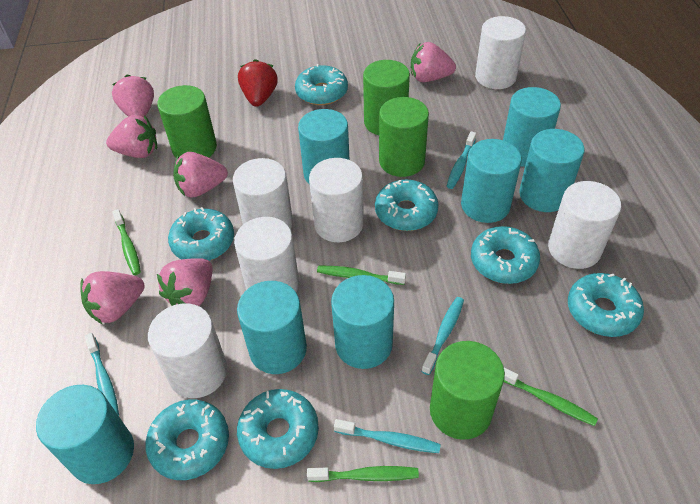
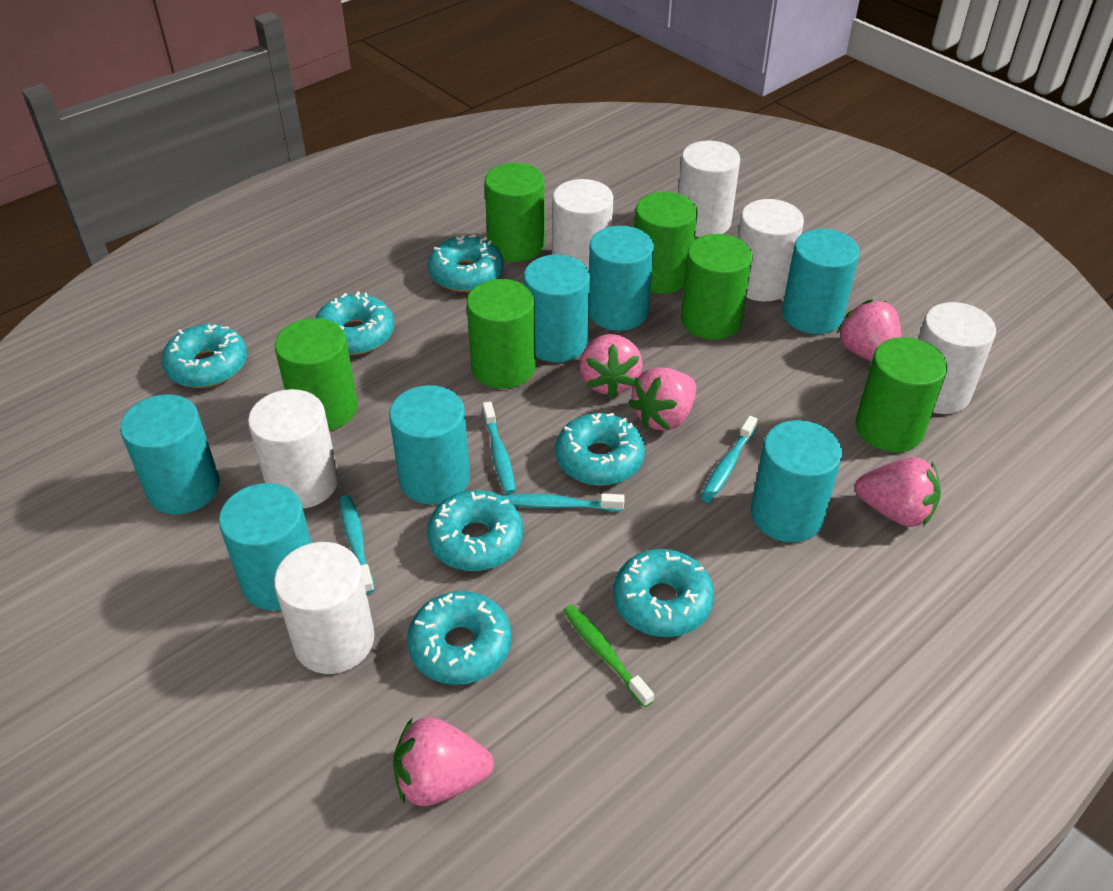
green cylinder: [157,85,217,158] [363,60,410,135] [379,97,429,177] [430,341,505,440] = 4 -> [275,318,358,431] [467,279,536,389] [484,163,545,262] [634,192,698,294] [681,234,753,340] [855,337,947,452] = 6
green toothbrush: [112,209,141,275] [307,466,419,482] [317,266,406,285] [504,367,598,426] = 4 -> [563,604,654,708] = 1
pink strawberry: [80,271,145,325] [106,115,157,158] [112,75,154,118] [157,258,213,306] [173,152,228,198] [411,42,456,82] = 6 -> [393,717,494,806] [580,334,643,398] [629,367,696,431] [836,299,902,362] [855,457,941,527] = 5
red strawberry: [238,59,278,107] = 1 -> none = 0

